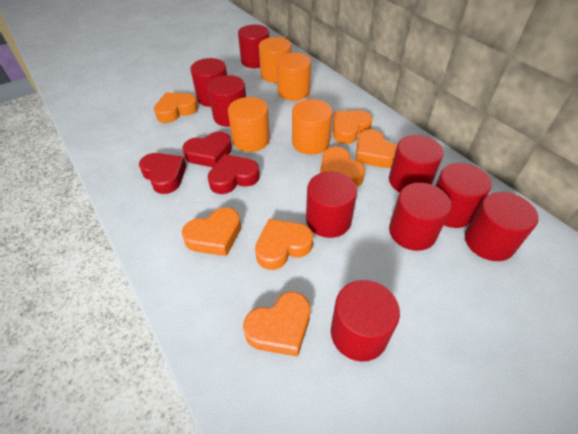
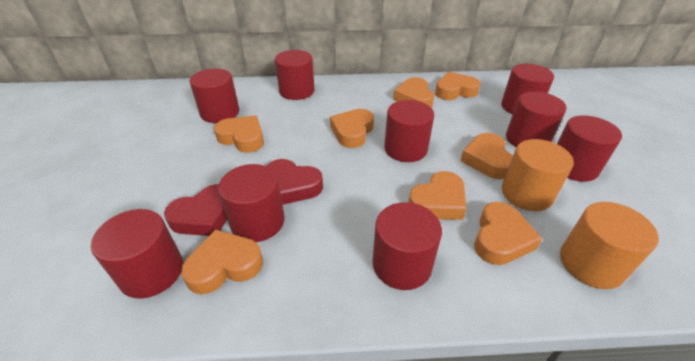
orange cylinder: [228,97,270,152] [259,37,291,83] [277,53,311,101] [292,99,333,155] = 4 -> [502,139,574,211] [560,202,659,289] = 2
orange heart: [154,92,198,123] [182,207,241,256] [243,292,310,357] [255,219,313,270] [320,147,365,187] [333,110,372,144] [356,129,397,168] = 7 -> [181,229,263,294] [214,115,264,153] [330,109,374,148] [393,77,434,108] [408,171,466,220] [435,72,481,100] [461,133,513,179] [474,202,542,265] = 8
red heart: [139,153,186,194] [182,131,232,167] [208,154,260,194] = 3 -> [164,184,227,236] [267,159,323,205] = 2

